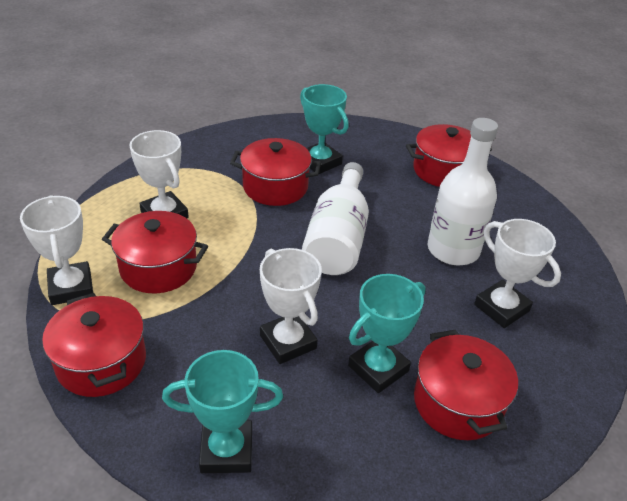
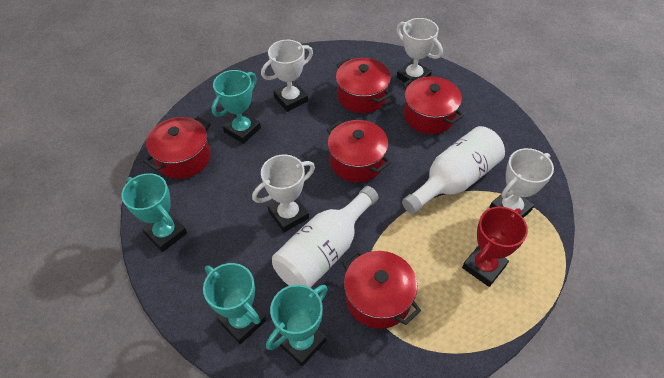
red trophy: none = 0 -> [462,207,528,287] = 1
turquoise trophy: [162,350,283,473] [300,84,349,174] [348,274,426,393] = 3 -> [121,173,187,252] [203,263,266,344] [211,70,261,144] [266,285,328,366] = 4

